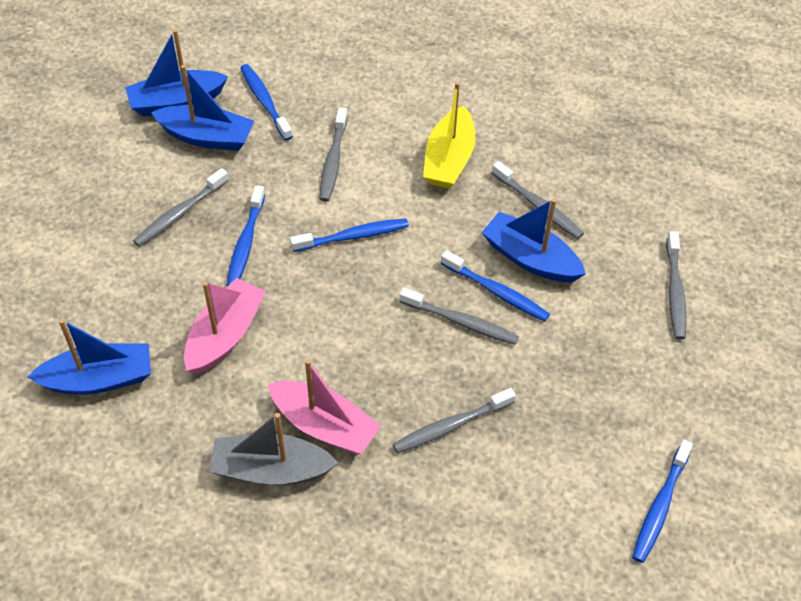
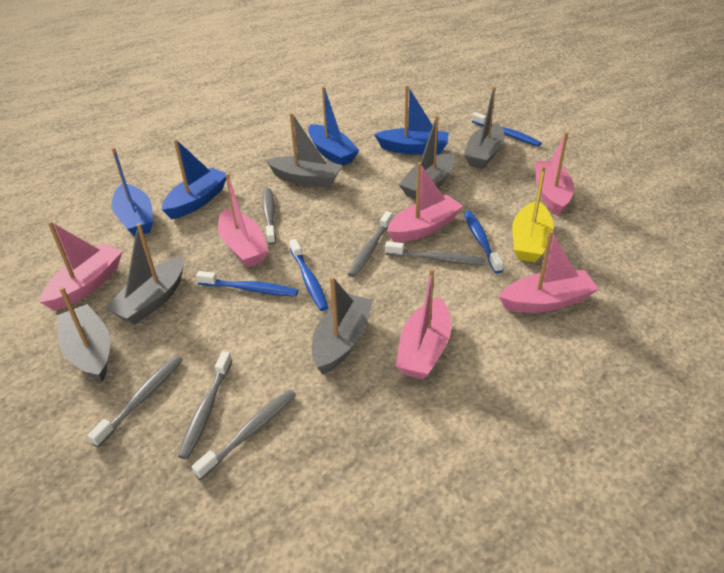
blue toothbrush: [226,185,265,286] [240,64,293,141] [290,218,409,252] [441,250,550,321] [632,440,693,563] = 5 -> [196,271,298,296] [289,239,328,311] [464,211,503,273] [472,112,542,147] = 4
grey boat: [209,413,338,486] = 1 -> [57,287,110,382] [105,223,184,325] [266,113,342,188] [312,276,373,374] [399,115,454,200] [464,86,505,169] = 6
pink boat: [184,278,266,374] [268,359,381,454] = 2 -> [40,221,123,311] [218,173,268,267] [387,162,463,242] [396,268,451,379] [499,231,599,313] [535,132,574,216] = 6

